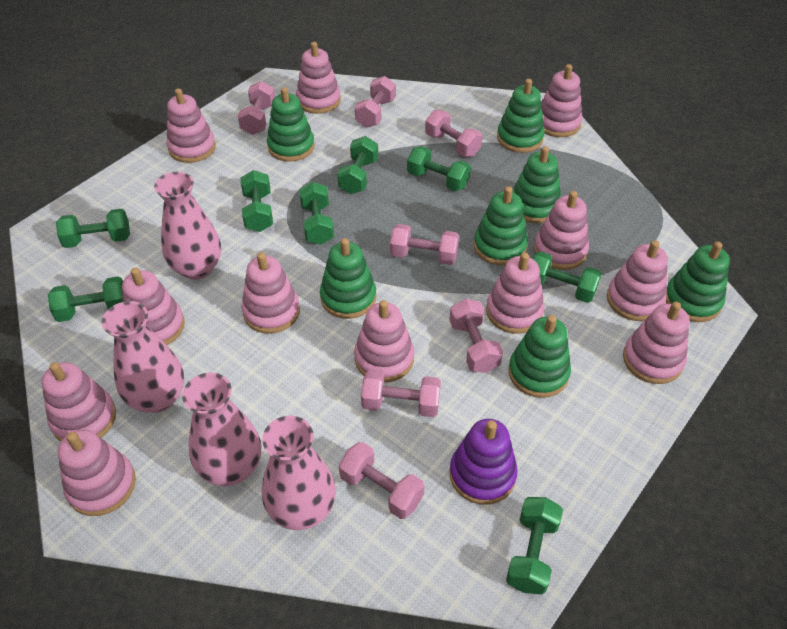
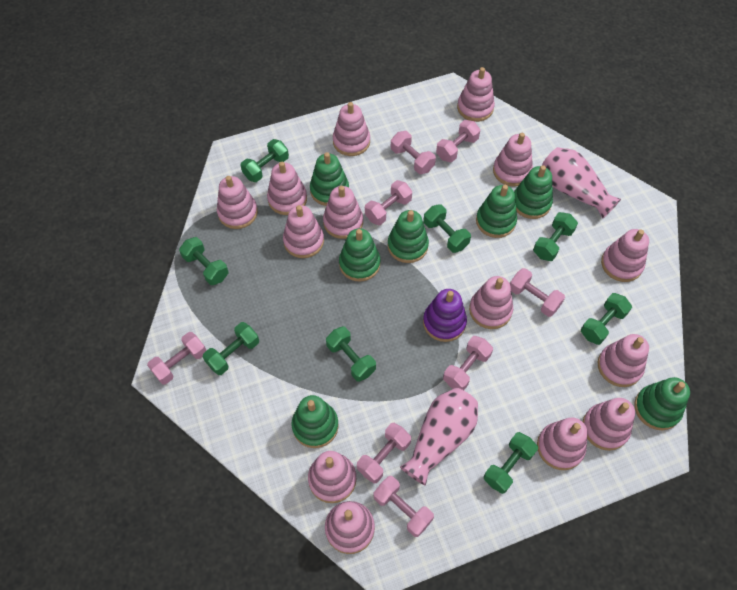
pink dumbbell: [238,81,275,135] [339,442,425,519] [355,76,396,128] [361,370,441,417] [390,224,459,265] [425,110,483,157] [449,299,503,373] = 7 -> [147,332,207,385] [357,423,411,483] [365,180,412,225] [373,476,434,537] [391,131,436,174] [436,120,480,162] [443,336,493,390] [510,268,565,317] = 8
pink stacking toy: [41,362,116,442] [58,430,136,516] [122,267,185,345] [166,88,216,163] [241,252,300,334] [296,42,341,114] [354,300,414,382] [486,253,544,334] [534,191,589,270] [541,64,583,137] [607,240,668,321] [623,302,689,384] = 12 -> [217,176,258,229] [267,162,307,215] [283,205,324,258] [308,451,356,503] [323,186,363,239] [325,501,375,554] [333,102,370,156] [457,67,495,122] [469,276,513,329] [493,133,533,187] [537,418,587,470] [582,398,635,451] [598,334,649,387] [601,229,649,282] = 14
pink vase: [102,301,184,413] [154,171,221,280] [182,373,261,486] [262,416,336,530] = 4 -> [400,388,478,486] [542,147,621,219] = 2

